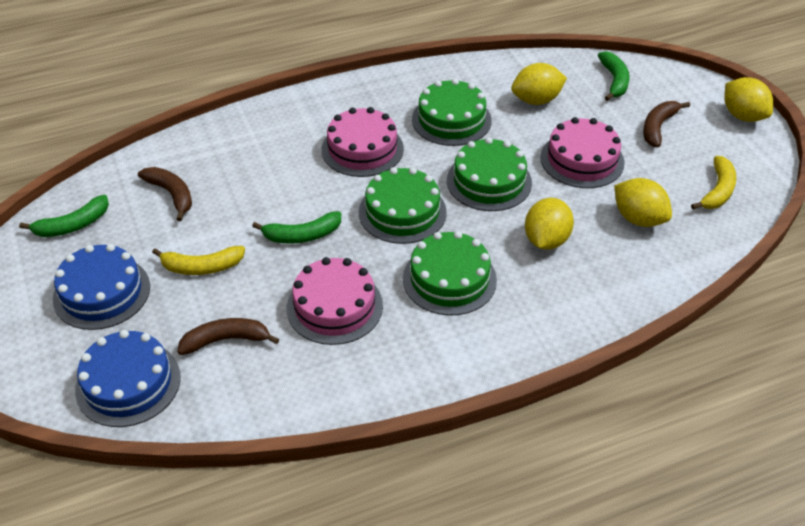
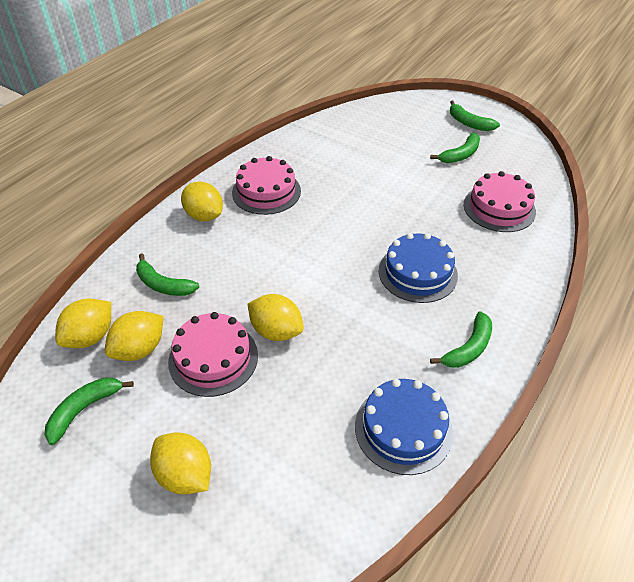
brown banana: [138,167,192,221] [177,318,279,355] [643,101,690,147] = 3 -> none = 0
green banana: [19,195,109,237] [252,211,341,244] [598,51,629,101] = 3 -> [45,378,134,445] [136,253,199,296] [430,133,480,163] [430,311,492,368] [450,100,500,131] = 5
green cake: [359,167,447,244] [403,231,497,316] [412,79,492,146] [447,137,532,211] = 4 -> none = 0
yellow banana: [152,246,245,275] [691,156,736,209] = 2 -> none = 0
yellow lemon: [511,63,567,105] [525,198,574,250] [614,178,672,227] [724,77,773,122] = 4 -> [55,298,111,348] [105,311,164,361] [150,433,211,494] [181,181,223,221] [248,294,304,341] = 5

